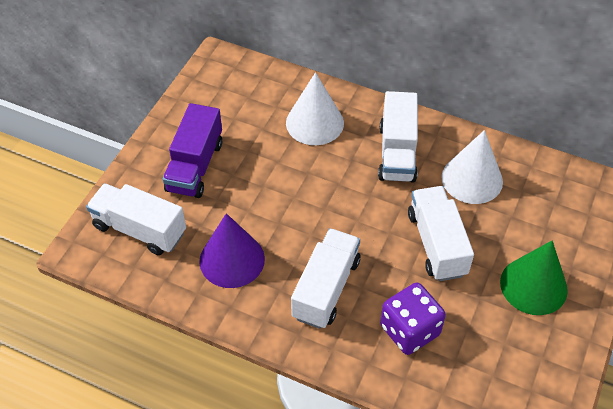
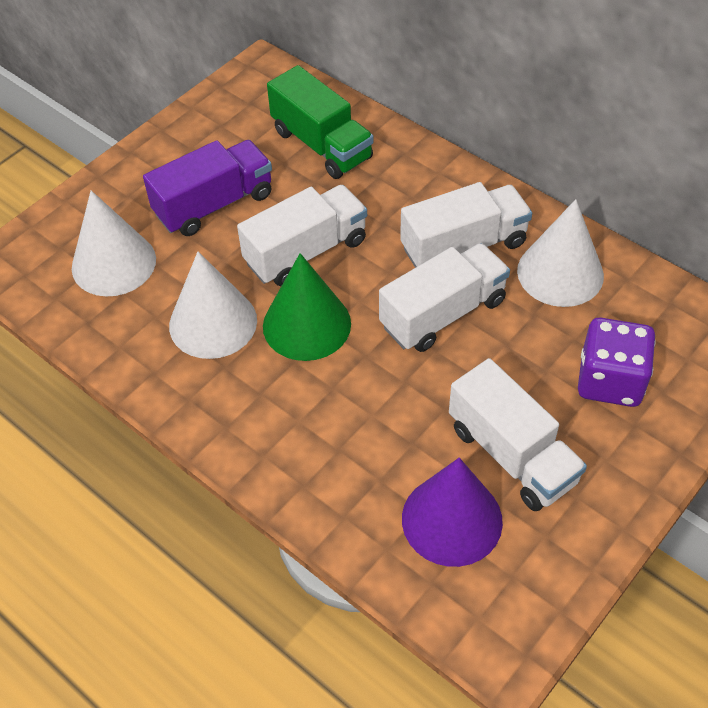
green truck: none = 0 -> [267,65,374,179] = 1
white cone: [286,72,344,145] [441,130,503,204] = 2 -> [72,190,156,297] [169,252,257,359] [517,199,604,307] = 3

